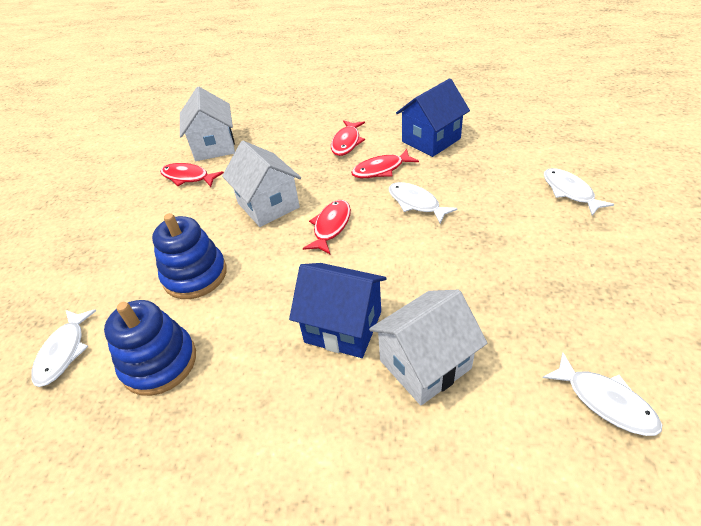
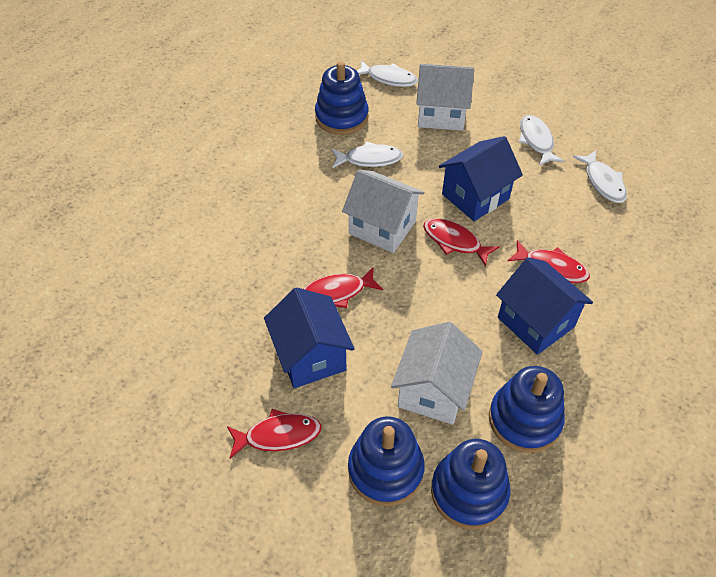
blue house: [289,263,386,358] [396,78,470,157] = 2 -> [264,287,355,388] [439,136,523,221] [496,257,593,355] = 3
blue stacking toy: [104,300,196,396] [152,213,227,299] = 2 -> [315,61,369,135] [348,416,425,506] [431,439,511,530] [489,366,565,453] = 4

